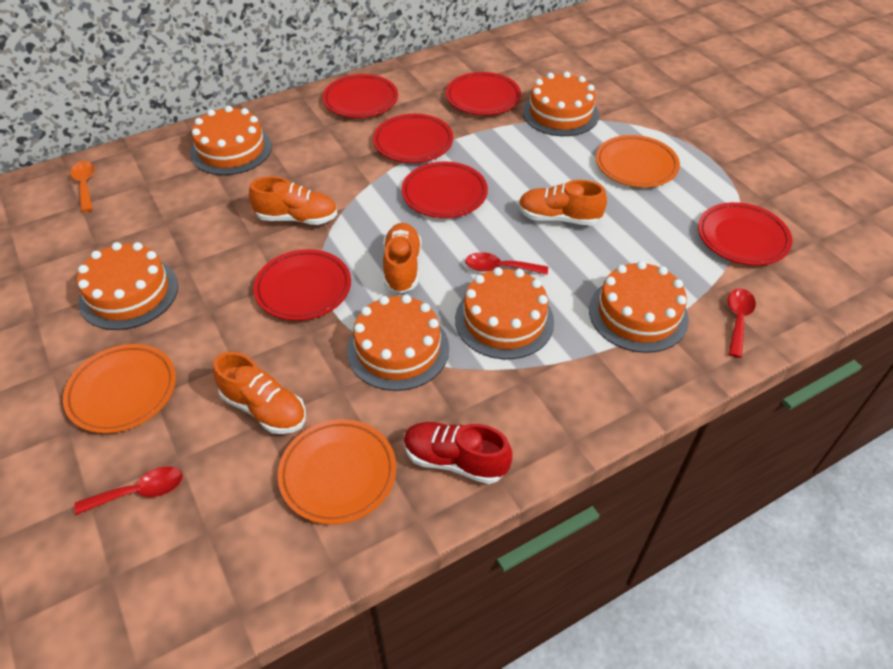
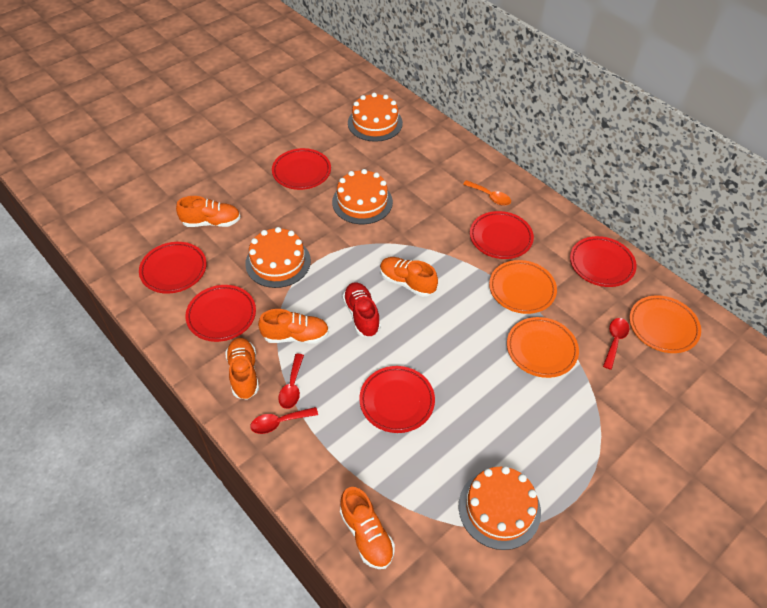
orange cake: [77,242,178,330] [190,106,272,175] [347,295,449,391] [455,267,554,359] [523,72,599,136] [589,261,689,353] = 6 -> [245,227,311,288] [332,169,393,224] [348,93,403,142] [459,466,541,550] = 4
orange shoe: [213,352,306,434] [249,176,338,225] [383,223,421,293] [518,180,607,226] = 4 -> [176,196,241,227] [225,338,259,400] [258,309,329,344] [340,487,395,569] [380,257,438,297] = 5

